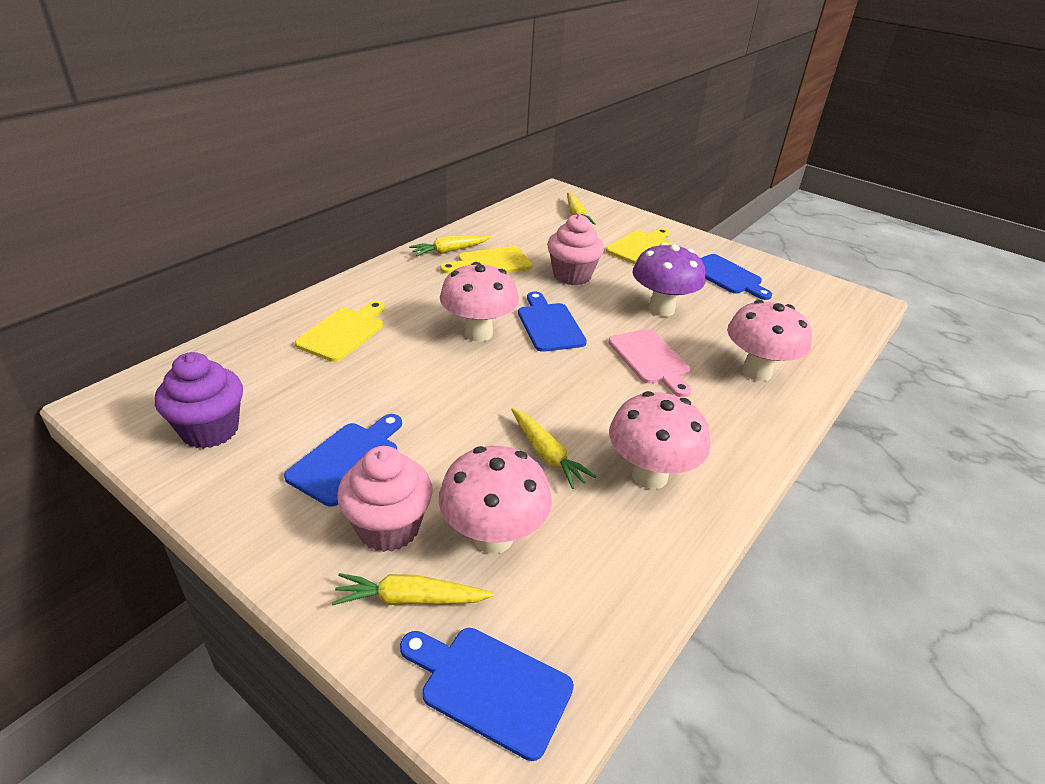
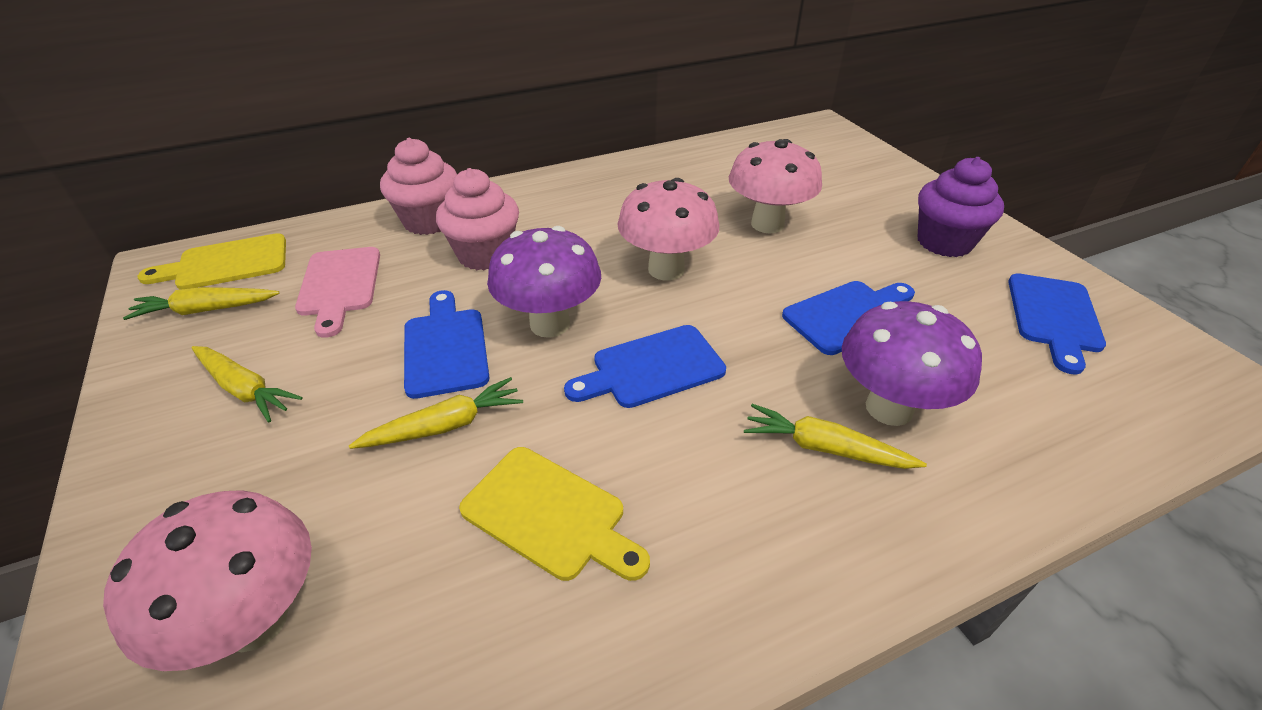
pink mushroom: [439,446,552,554] [440,262,519,342] [609,391,710,489] [727,300,812,381] = 4 -> [103,490,312,671] [617,178,719,281] [729,139,822,234] = 3
purple mushroom: [633,243,705,317] = 1 -> [487,226,601,338] [842,301,982,426] = 2
yellow cutting board: [295,301,385,362] [440,246,532,274] [606,228,671,264] = 3 -> [138,233,286,290] [459,447,650,581] = 2

